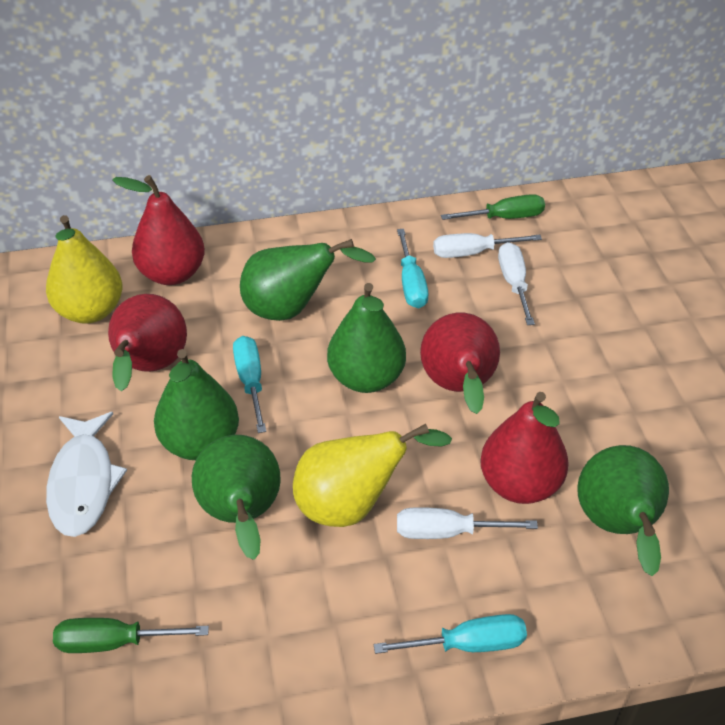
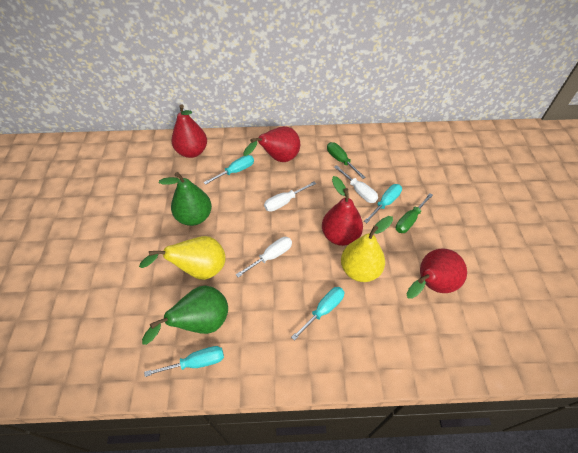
green pear: [154,349,239,460] [192,435,281,560] [240,239,376,321] [327,283,406,393] [577,445,669,576] = 5 -> [142,285,228,345] [159,172,212,226] = 2
turquoise screwdriver: [233,336,266,433] [374,614,527,654] [397,229,428,308] = 3 -> [144,346,224,377] [203,155,254,185] [291,287,345,341] [364,184,402,223] = 4
white fish: [46,412,127,537] = 1 -> none = 0

